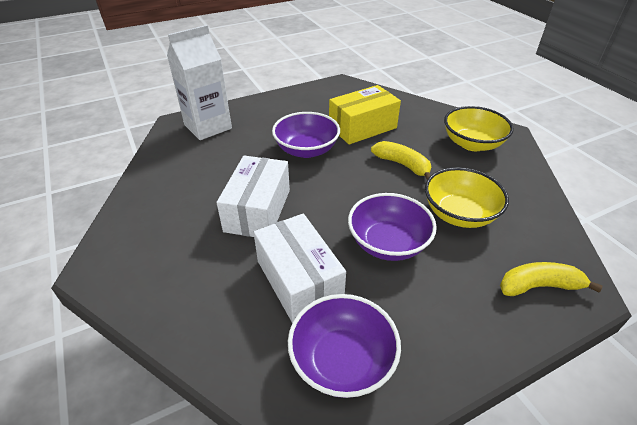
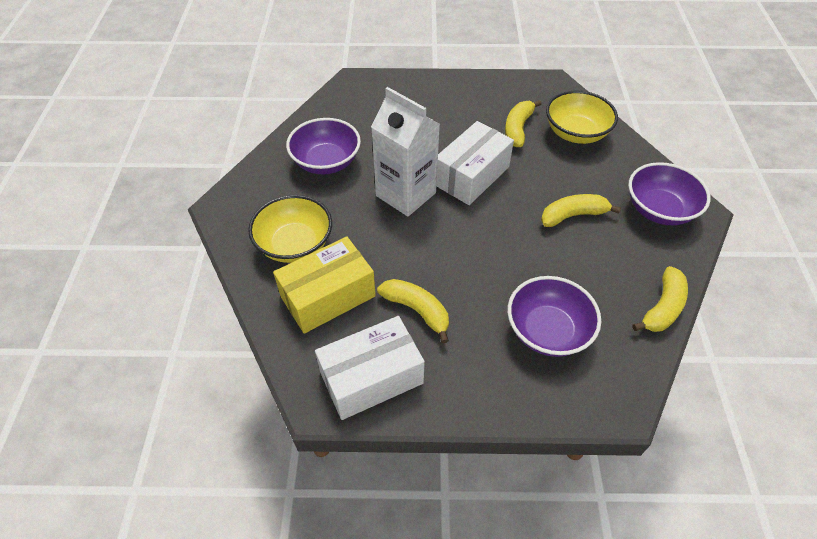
yellow banana: [371,141,431,180] [500,262,602,296] = 2 -> [377,279,449,343] [505,100,541,147] [541,194,621,227] [633,266,688,332] = 4

